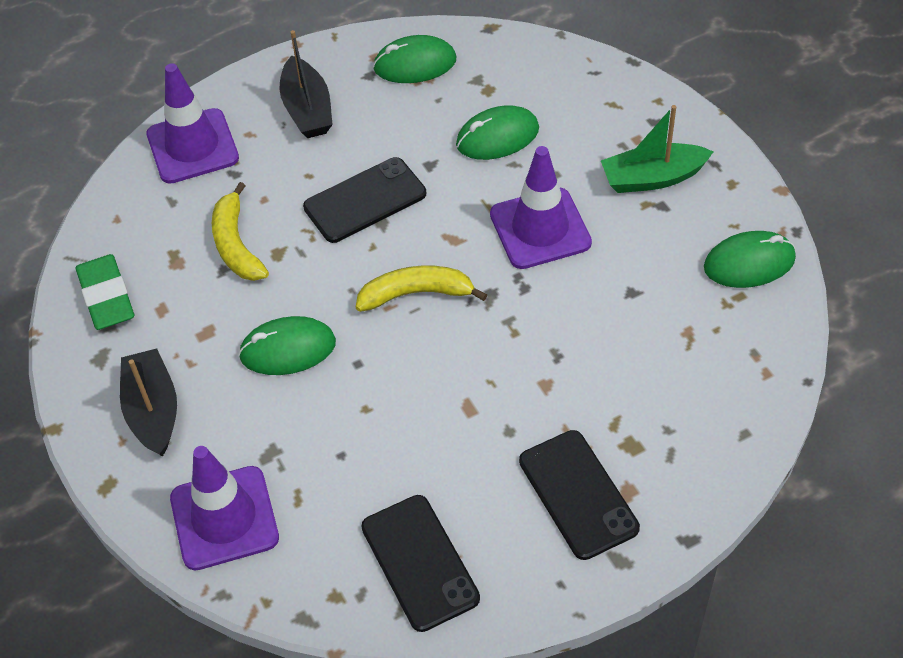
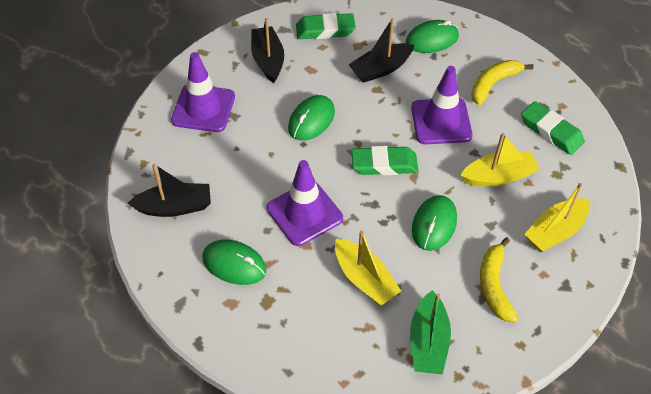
black boat: [120,348,177,457] [279,30,333,138] = 2 -> [128,164,211,217] [251,18,284,83] [348,18,414,83] = 3
black phone: [303,157,426,243] [361,495,480,632] [519,430,640,560] = 3 -> none = 0
green eraser: [76,254,134,330] = 1 -> [296,13,356,39] [351,146,418,175] [521,101,585,155] = 3
yellow boat: none = 0 -> [335,230,401,306] [460,133,540,186] [524,183,590,252] = 3

